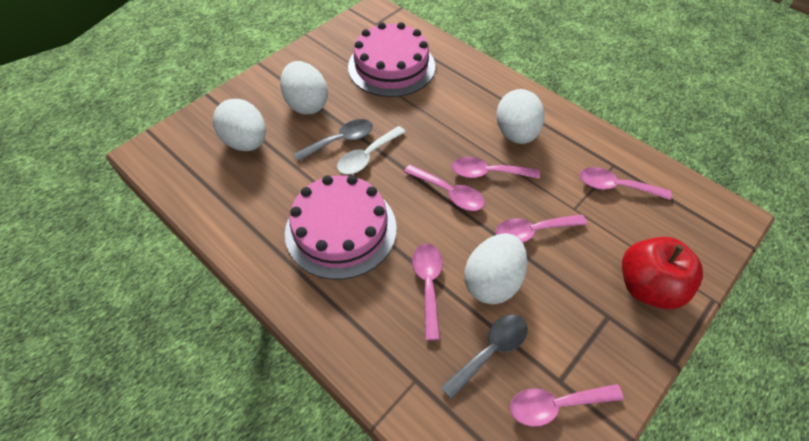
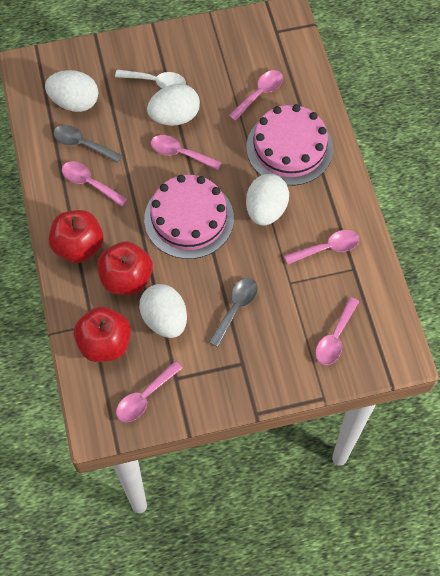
red apple: [622,237,703,309] = 1 -> [49,210,103,263] [74,306,131,362] [98,241,153,295] = 3

